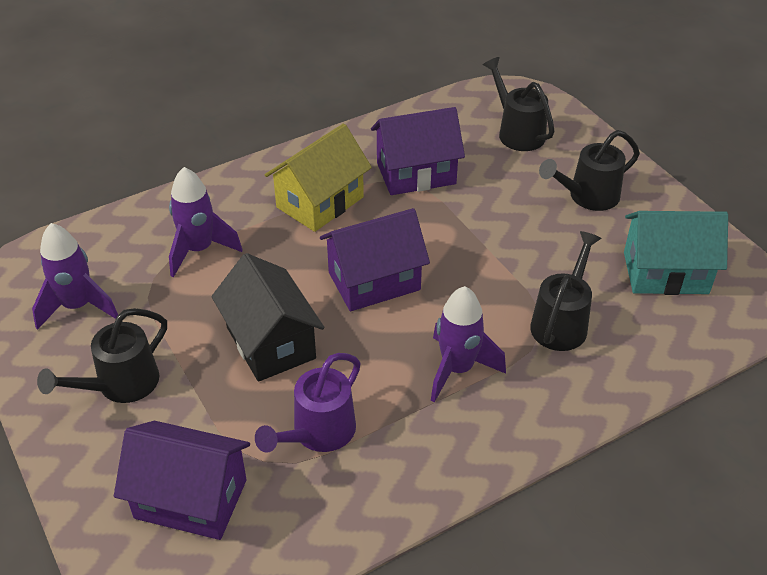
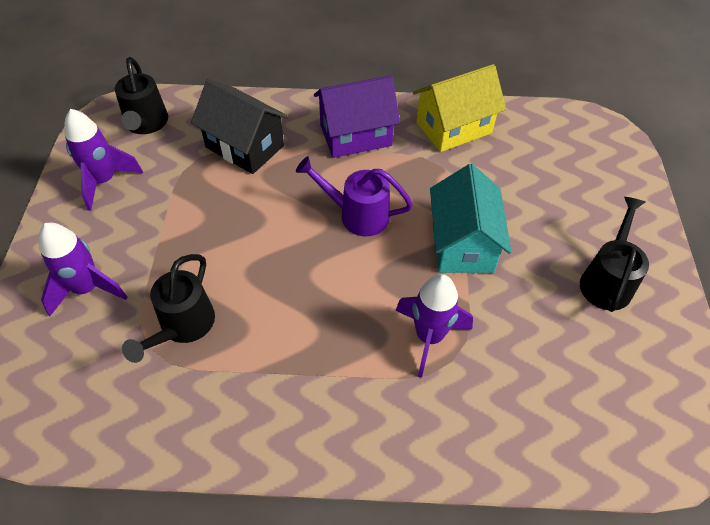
black watering can: [37,308,167,403] [483,57,555,151] [530,231,602,351] [539,130,640,211] = 4 -> [115,57,168,134] [122,254,215,363] [580,197,649,312] = 3
purple house: [114,421,250,540] [320,208,430,311] [371,107,465,195] = 3 -> [314,75,400,158] = 1

